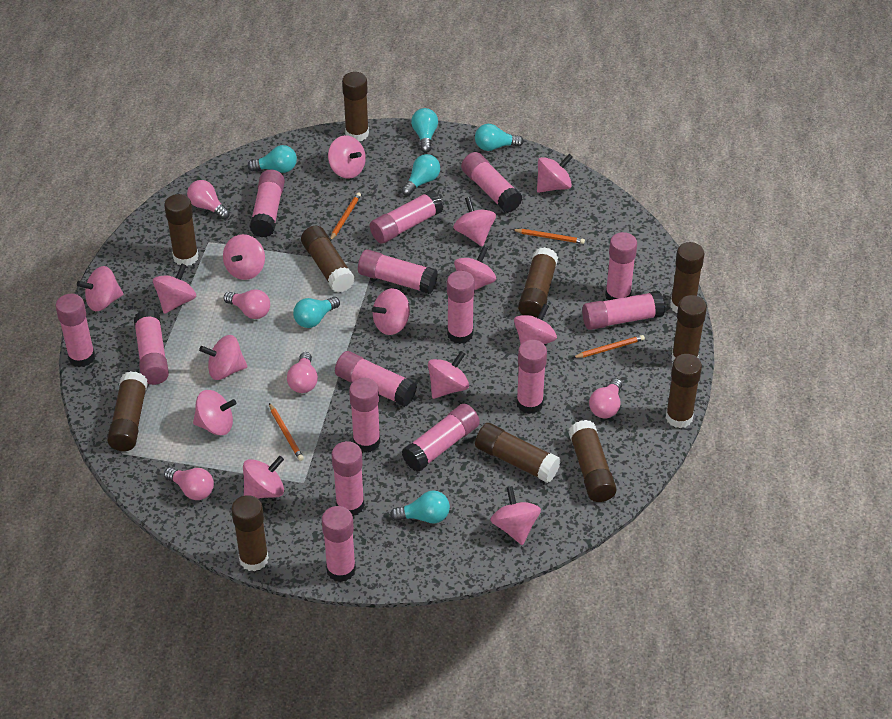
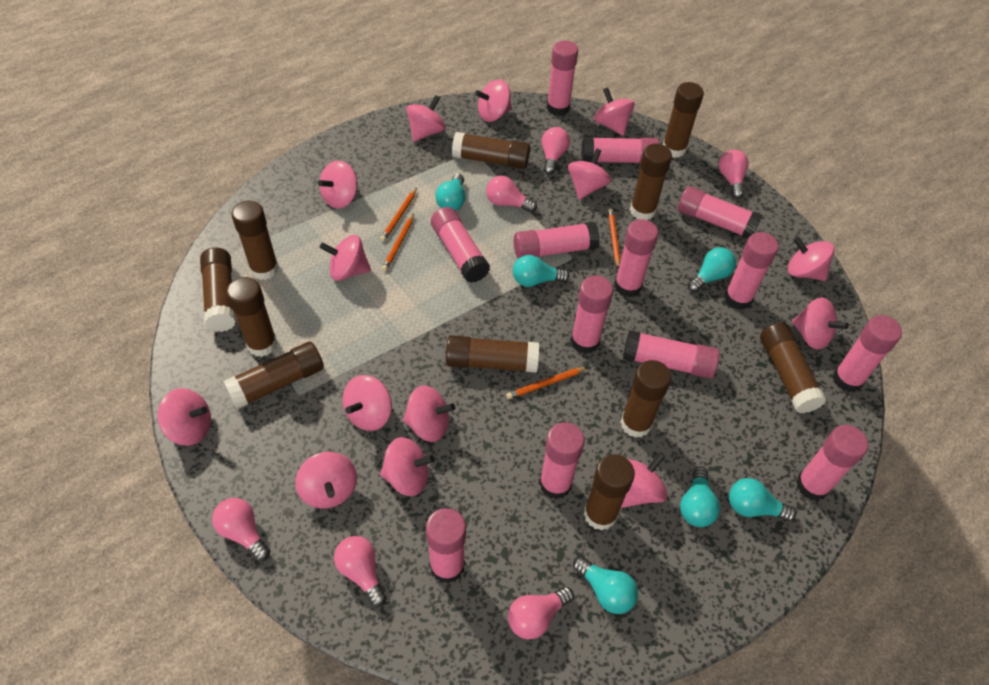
pink glue stick: [56,294,95,367] [134,309,169,385] [249,169,285,237] [322,506,356,582] [332,441,364,516] [335,351,417,407] [349,378,380,452] [358,249,438,294] [370,190,443,244] [402,403,480,472] [447,271,475,344] [461,152,522,213] [516,340,547,414] [582,291,665,330] [605,232,637,300] = 15 -> [426,508,466,583] [431,207,490,283] [514,222,600,259] [539,422,585,499] [547,40,578,116] [571,275,613,354] [581,137,659,164] [614,219,658,297] [623,330,719,378] [677,186,762,238] [724,232,779,310] [796,425,868,501] [833,315,902,392] = 13
pink light bulb: [164,467,214,500] [187,180,230,219] [224,289,270,319] [287,352,318,393] [589,378,622,418] = 5 -> [212,498,270,562] [334,536,386,607] [486,176,537,213] [508,586,574,640] [541,127,570,174] [719,150,749,199] = 6

